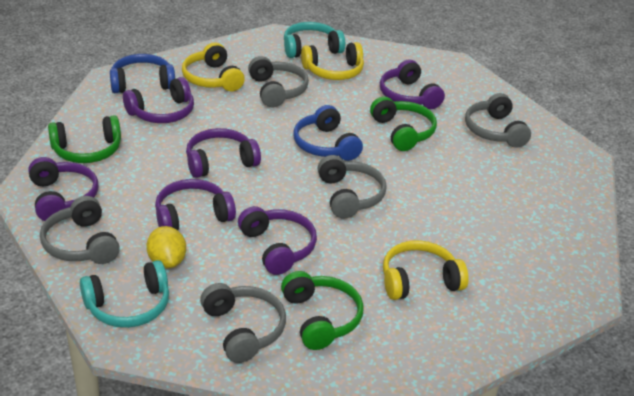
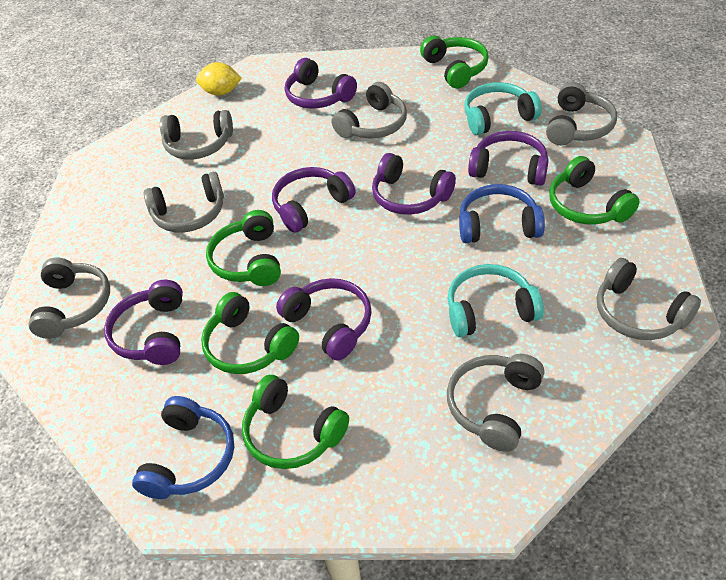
green headphones: [48,115,121,163] [281,271,364,350] [370,96,437,151] = 3 -> [201,292,299,374] [206,210,281,286] [242,375,349,469] [420,36,489,88] [549,156,640,225] = 5
grey headphones: [40,196,120,264] [200,283,286,363] [248,56,309,107] [318,155,387,218] [465,93,531,148] = 5 -> [29,257,110,339] [144,172,224,233] [160,110,233,159] [332,82,407,138] [447,354,544,452] [546,82,617,145] [597,258,701,340] = 7
yellow headphones: [182,42,245,91] [301,42,364,80] [383,240,469,300] = 3 -> none = 0

